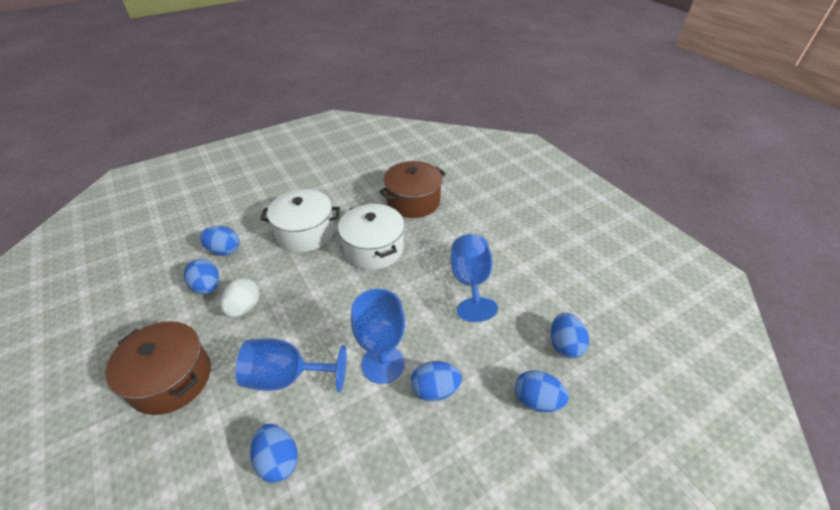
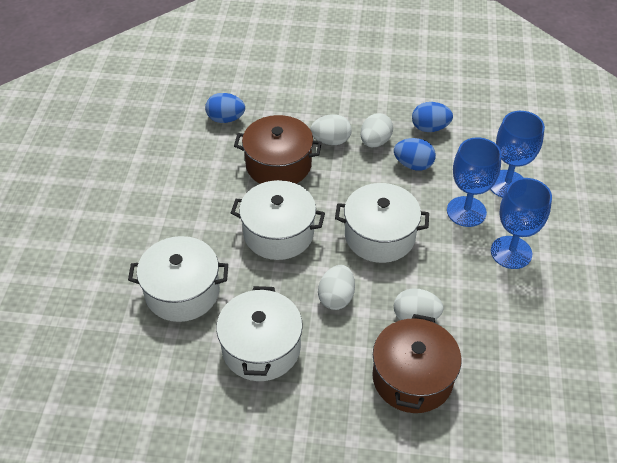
blue egg: [184,259,219,294] [199,226,239,256] [250,424,298,483] [411,361,462,402] [515,370,569,412] [551,313,589,358] = 6 -> [205,93,245,123] [394,138,436,171] [412,102,453,132] = 3
white egg: [220,278,259,317] = 1 -> [310,114,352,145] [318,265,355,310] [360,113,393,147] [394,289,444,320] = 4
white pot: [260,189,340,252] [338,204,405,270] = 2 -> [128,236,228,322] [216,286,303,381] [231,180,325,260] [335,183,429,263] = 4

